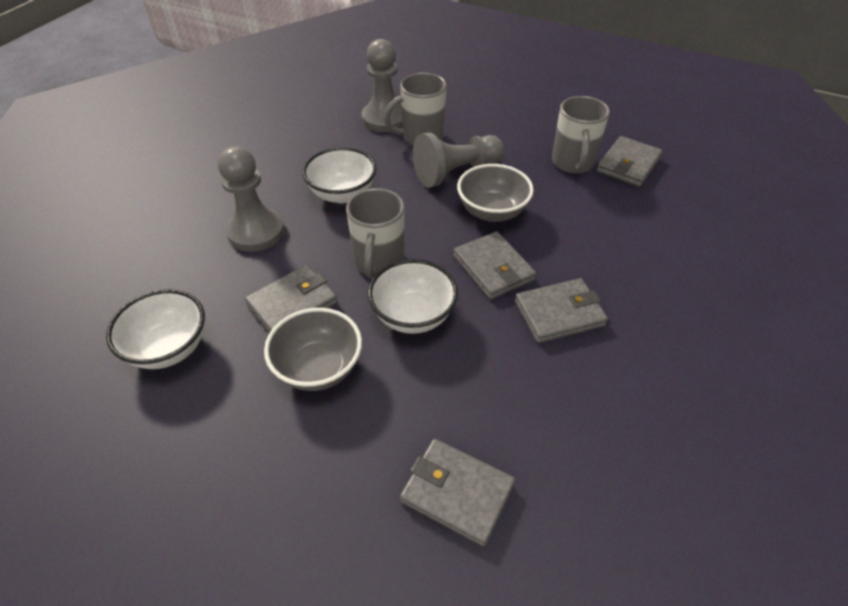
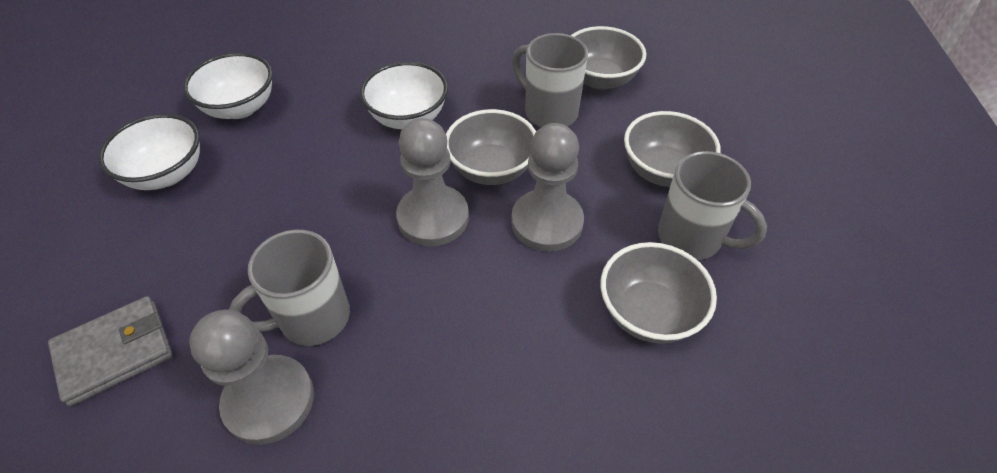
grey bowl: [264,308,362,391] [457,164,534,222] = 2 -> [446,109,536,185] [571,26,646,90] [600,242,717,344] [624,111,721,187] = 4
grey wallet: [245,265,338,333] [400,439,515,547] [453,232,536,300] [515,278,608,343] [597,136,662,187] = 5 -> [48,296,173,406] = 1

